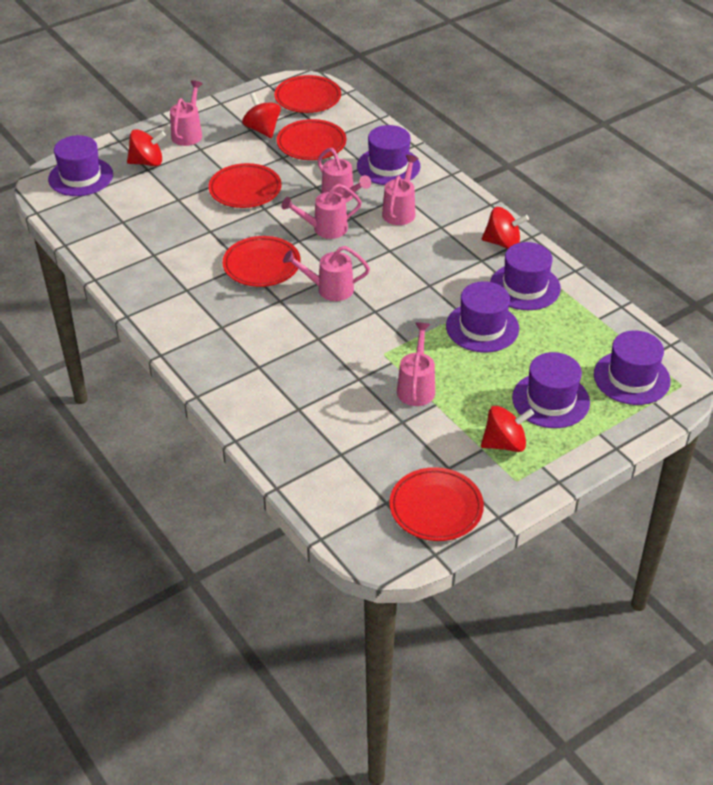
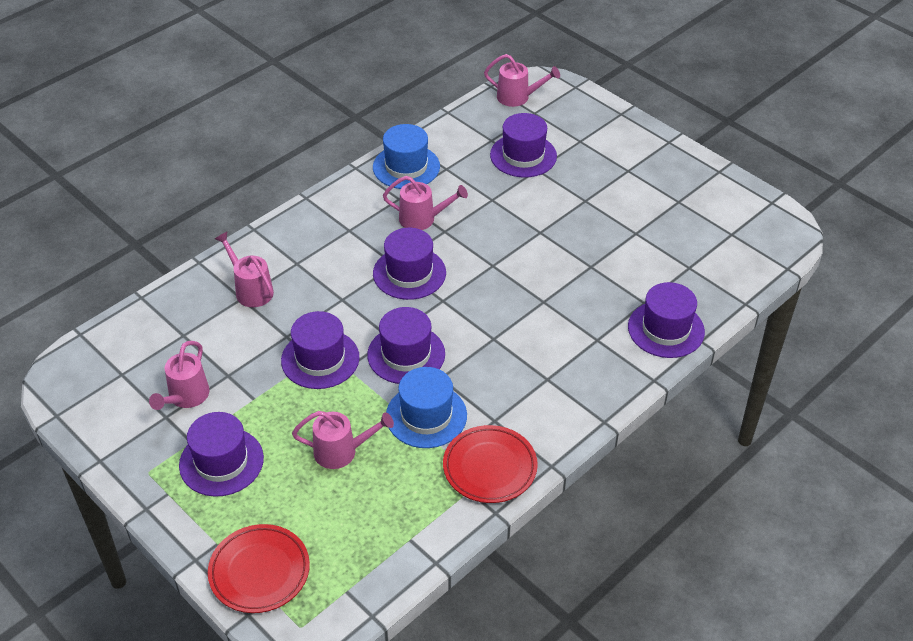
blue hat: none = 0 -> [373,124,440,189] [386,367,467,448] = 2
pink watering can: [170,80,203,146] [282,184,362,239] [283,246,370,301] [317,148,371,202] [382,155,419,225] [397,322,435,406] = 6 -> [149,341,210,410] [215,232,274,307] [292,411,394,469] [383,176,468,230] [484,54,560,107] = 5
red plate: [208,163,281,208] [223,236,301,287] [274,75,341,113] [277,119,347,160] [389,467,484,541] = 5 -> [208,524,310,613] [443,425,538,503] = 2
red spinning top: [127,129,166,166] [242,93,281,138] [481,406,534,452] [482,207,529,249] = 4 -> none = 0

